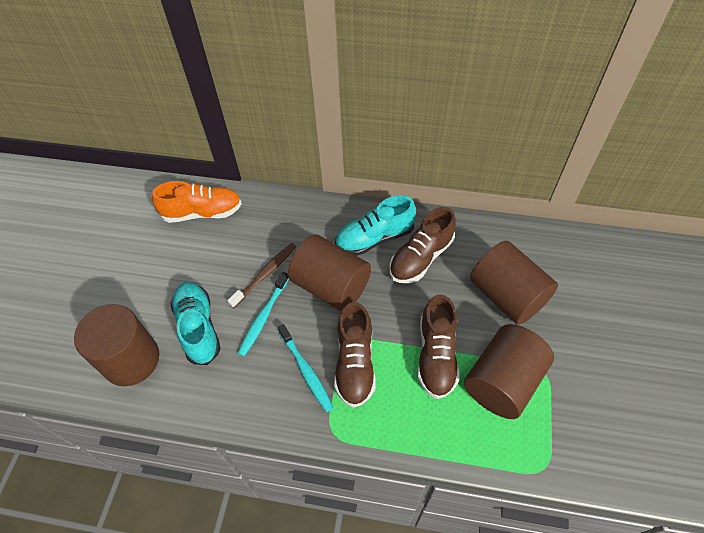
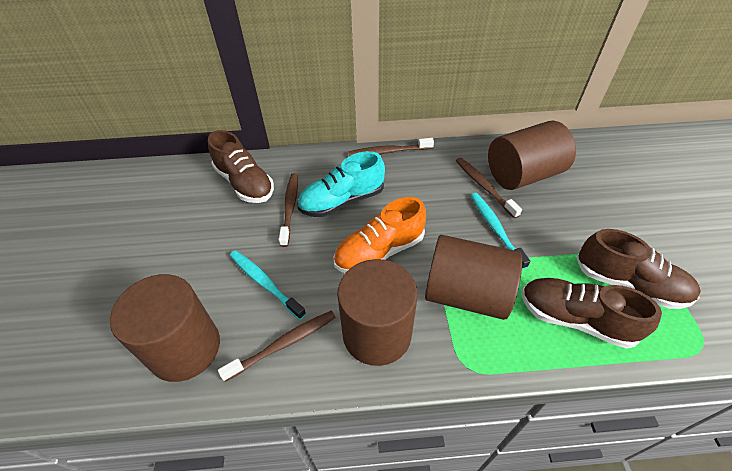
brown toothbrush: [227,243,296,308] = 1 -> [218,311,336,382] [279,173,298,247] [348,138,434,156] [456,158,522,219] = 4
turquoise shoe: [171,282,221,365] [335,195,416,256] = 2 -> [297,151,385,217] = 1

